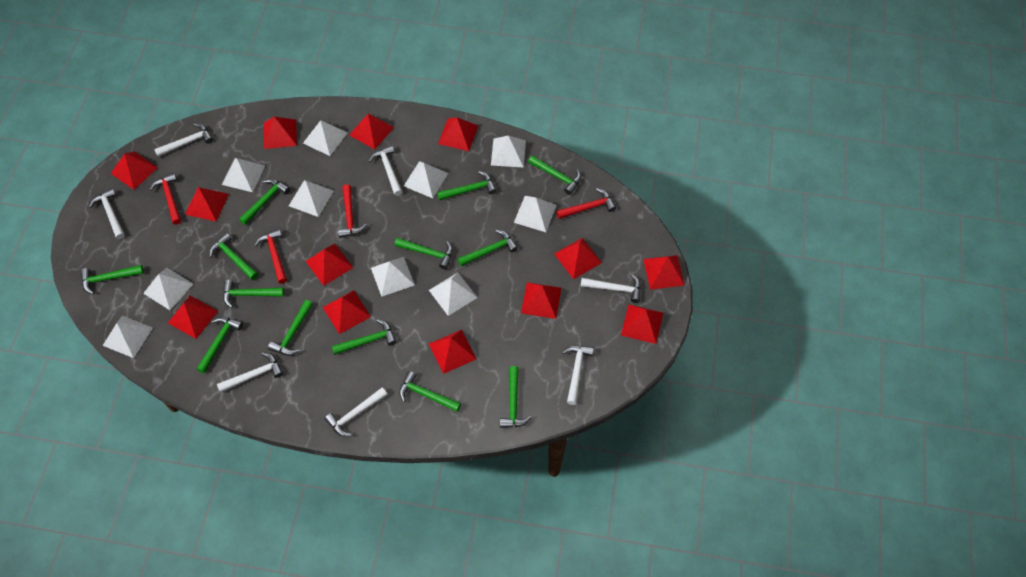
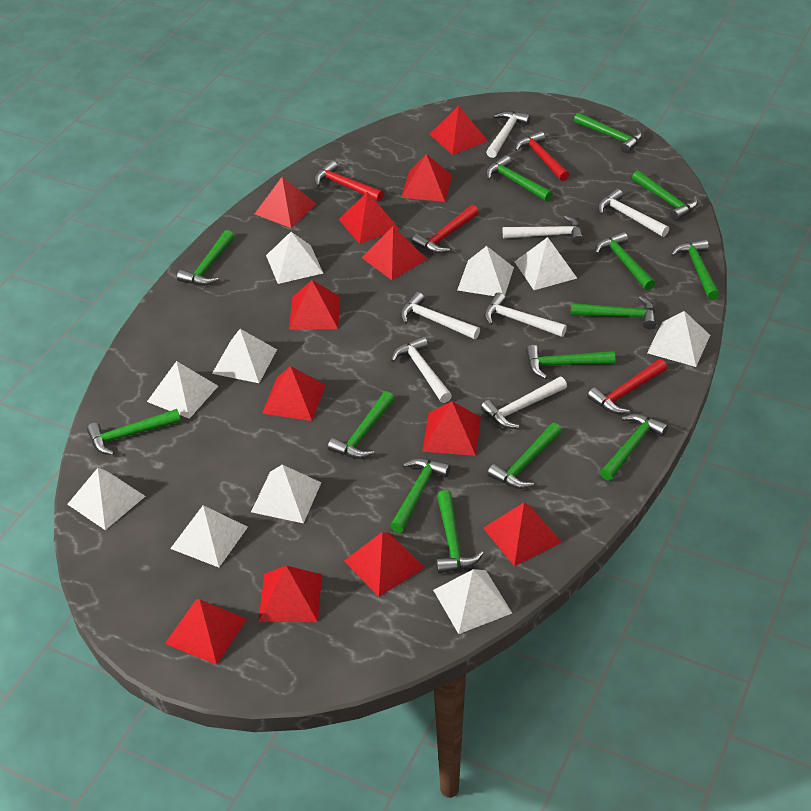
green hammer: [81,265,144,295] [197,317,243,373] [209,232,258,280] [223,280,284,308] [239,179,290,225] [268,300,313,355] [332,319,396,355] [394,238,453,269] [399,371,461,412] [437,171,497,201] [458,230,518,266] [500,366,532,428] [528,155,581,195] = 13 -> [87,409,181,455] [177,230,234,286] [328,391,395,459] [390,458,451,533] [436,490,484,573] [486,155,553,201] [488,423,562,489] [526,345,615,379] [571,296,656,329] [574,113,642,153] [595,232,655,290] [600,414,668,480] [632,170,698,221] [671,239,720,300] = 14
red pyramid: [111,152,158,190] [168,296,218,339] [185,187,229,222] [264,117,297,149] [305,244,353,286] [323,290,371,334] [349,113,394,149] [429,330,476,374] [438,117,478,151] [521,282,561,319] [554,238,602,279] [621,304,663,344] [643,255,685,290] = 13 -> [165,599,247,665] [255,177,316,228] [258,565,322,622] [262,366,326,421] [289,280,340,330] [339,192,400,244] [344,532,425,597] [362,226,427,280] [401,154,452,202] [422,401,481,456] [430,106,488,155] [483,502,562,566] = 12

